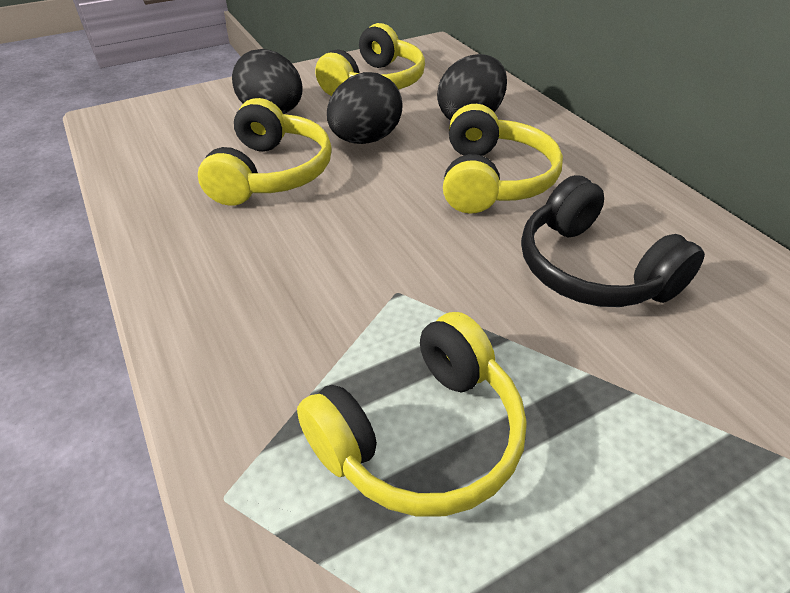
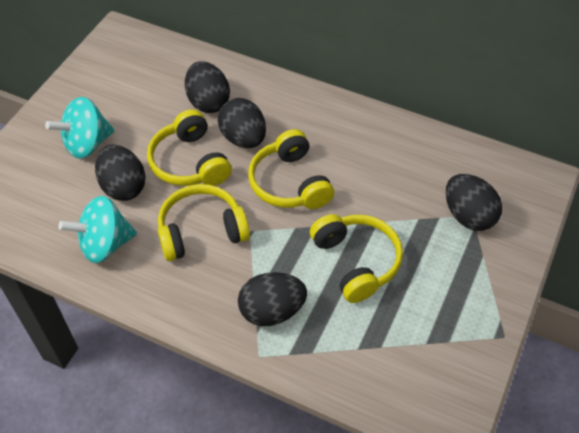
black egg: [232,49,303,114] [327,72,403,144] [437,54,507,121] = 3 -> [95,144,146,201] [185,61,230,113] [218,98,266,148] [238,272,307,326] [446,174,502,231] = 5
black headphones: [521,175,705,307] = 1 -> none = 0
turquoise spinning top: none = 0 -> [45,97,114,159] [58,196,137,263] = 2

